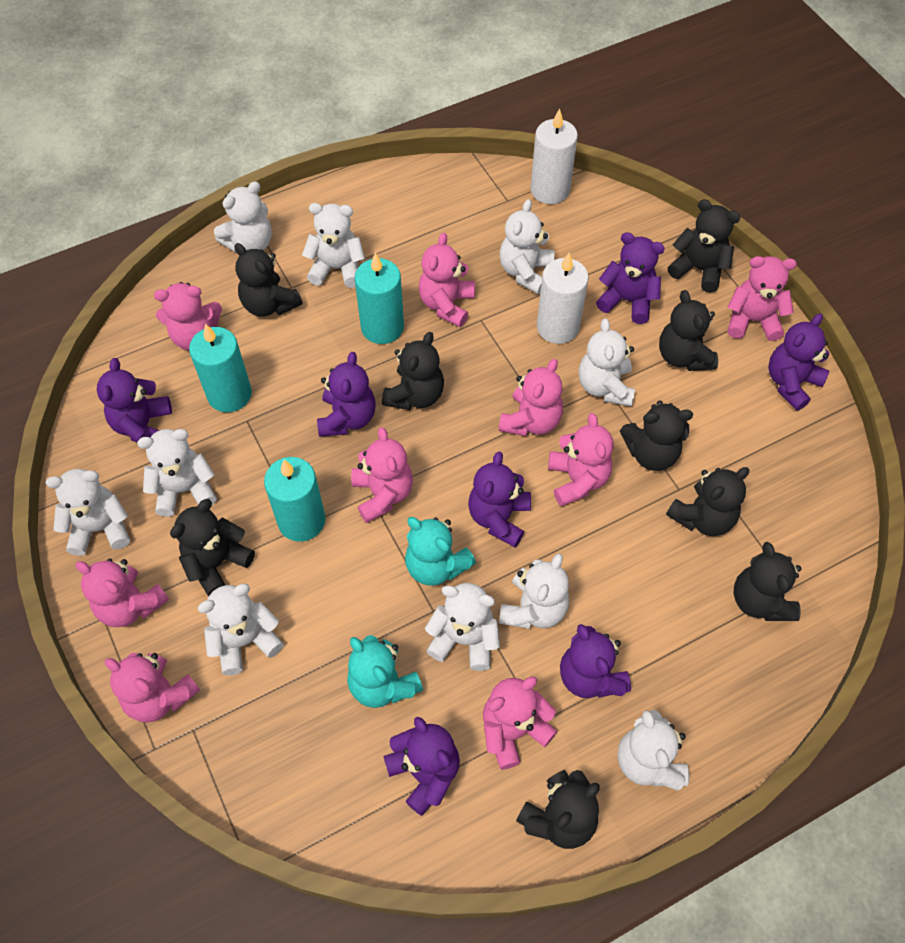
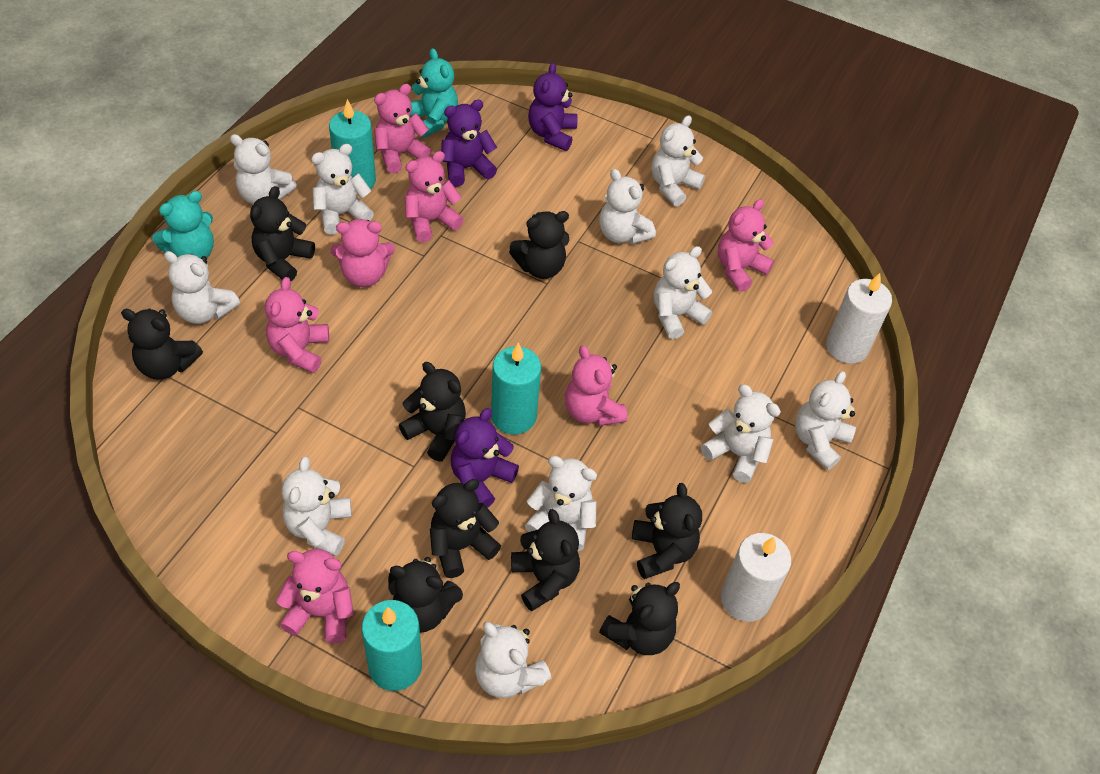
pink teddy bear: [76,559,169,627] [104,653,200,723] [154,282,222,351] [351,427,413,523] [418,233,475,327] [483,677,558,770] [499,359,563,436] [548,413,614,506] [728,256,797,341] = 9 -> [265,277,329,373] [276,549,354,643] [331,219,395,287] [374,84,431,174] [404,151,464,242] [565,345,627,426] [718,199,774,292] = 7
purple teddy bear: [97,358,172,442] [317,352,376,437] [383,717,460,816] [468,451,531,547] [560,624,631,698] [596,232,665,324] [768,313,829,411] = 7 -> [441,100,497,187] [451,408,519,508] [528,63,578,151] = 3
white teddy bear: [46,469,130,556] [137,429,217,517] [198,584,284,675] [214,181,272,252] [302,203,365,288] [425,583,500,671] [499,199,555,294] [499,553,569,629] [579,318,635,406] [618,710,689,791] = 10 -> [164,251,240,324] [230,134,297,204] [282,456,352,556] [311,144,374,235] [475,622,551,698] [525,456,597,551] [599,169,656,244] [652,115,705,206] [654,246,712,339] [701,384,781,483] [795,371,856,470] = 11

